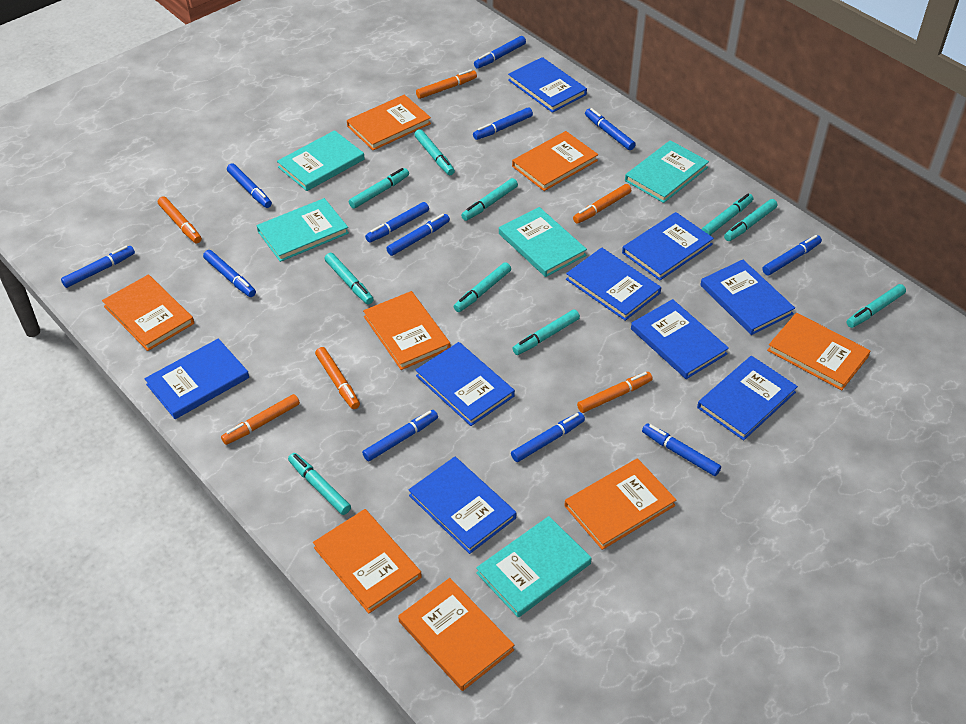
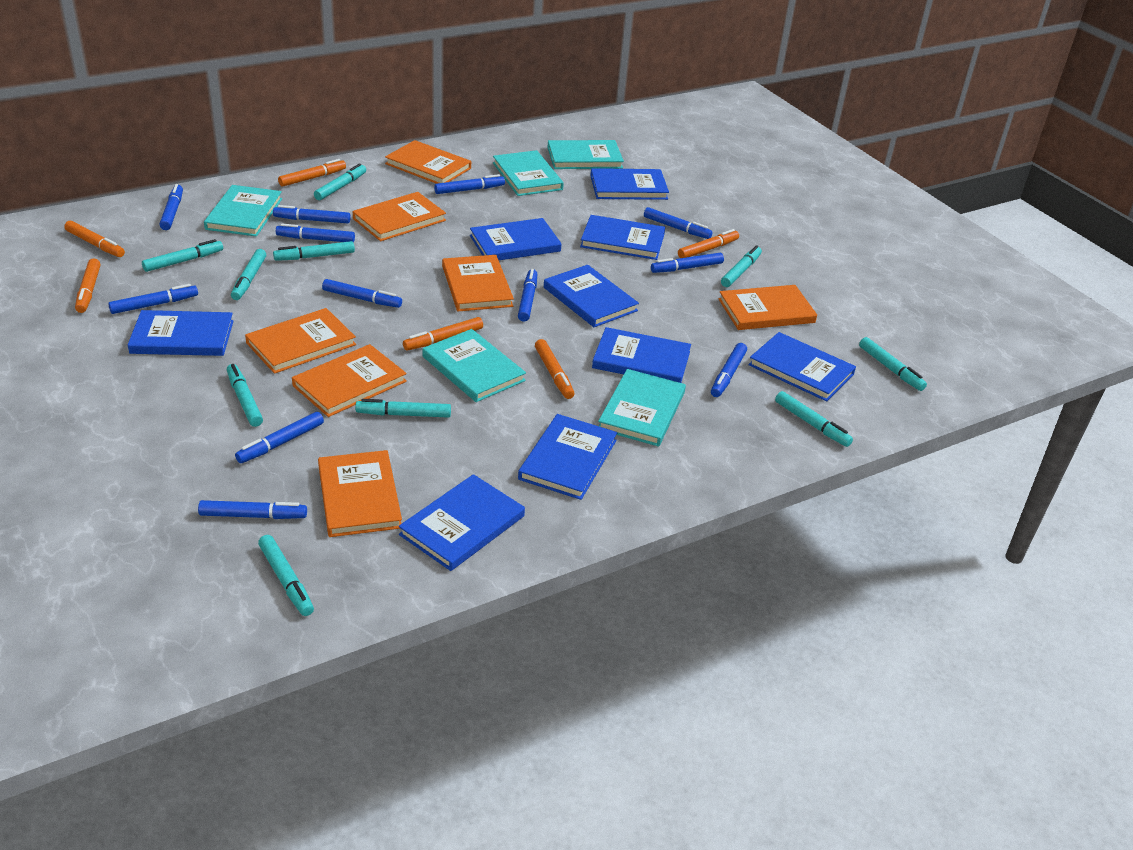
orange book: [102,275,194,351] [313,509,422,614] [347,94,431,150] [363,291,450,370] [398,578,514,691] [512,131,598,191] [565,458,676,550] [767,313,870,390] = 8 -> [245,308,356,374] [292,344,407,417] [318,450,402,537] [353,192,446,241] [385,140,471,184] [442,255,514,311] [718,285,817,330] = 7

